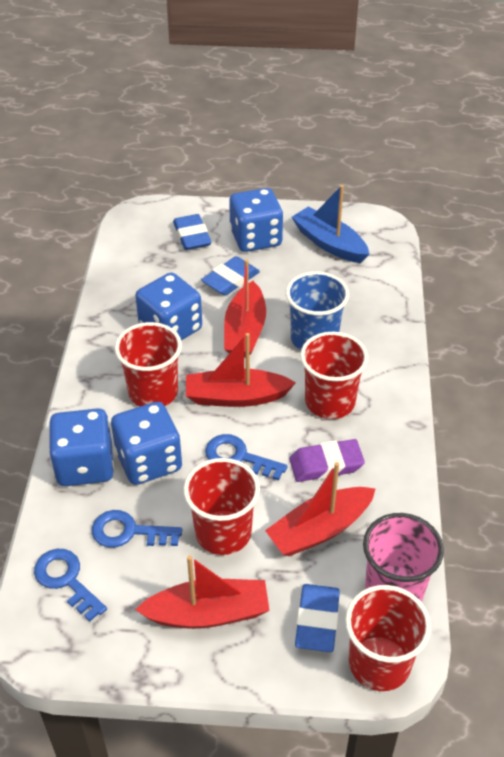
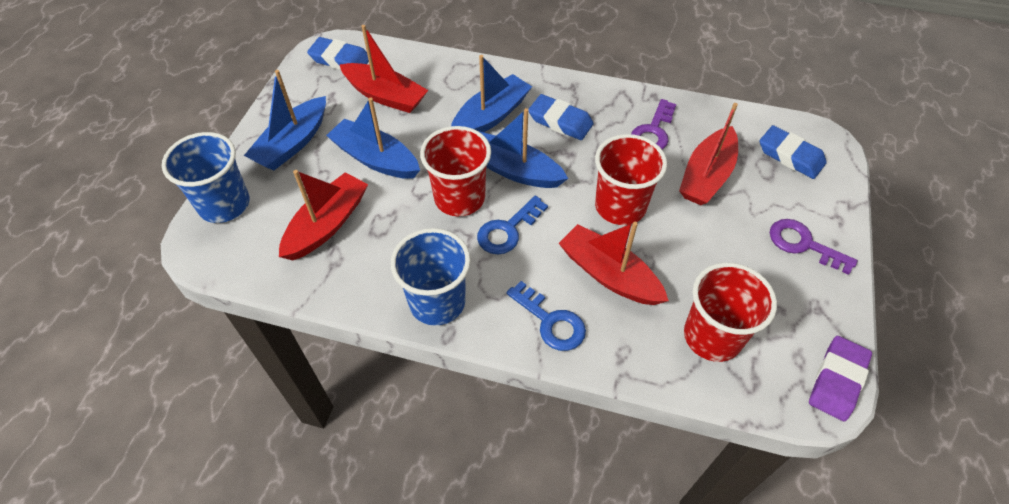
blue boat: [292,185,370,263] = 1 -> [244,70,326,170] [326,97,420,179] [451,55,532,132] [479,108,568,188] = 4
blue cup: [286,271,349,350] = 1 -> [162,132,249,223] [391,228,471,326] = 2
blue dice: [49,408,114,486] [111,402,182,485] [135,272,202,340] [229,188,283,252] = 4 -> none = 0
blue key: [34,549,107,622] [92,510,182,548] [205,434,287,480] = 3 -> [477,196,548,254] [506,281,586,351] = 2
pink cup: [363,513,444,602] = 1 -> none = 0
purple key: none = 0 -> [631,99,677,150] [770,219,858,275] = 2
red cup: [115,322,182,407] [183,458,260,555] [300,332,368,419] [345,585,431,691] = 4 -> [420,126,491,216] [595,134,667,225] [684,262,777,362] = 3

